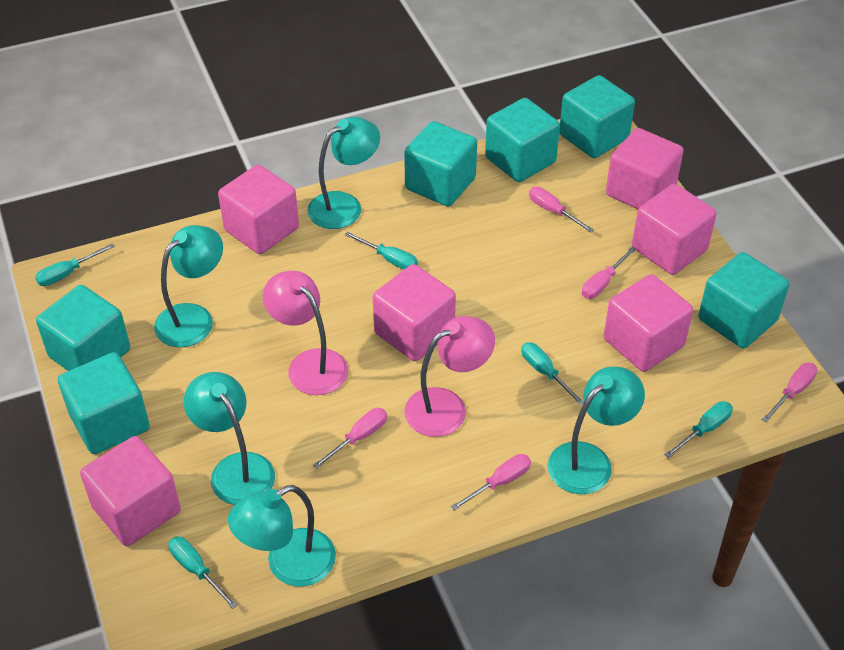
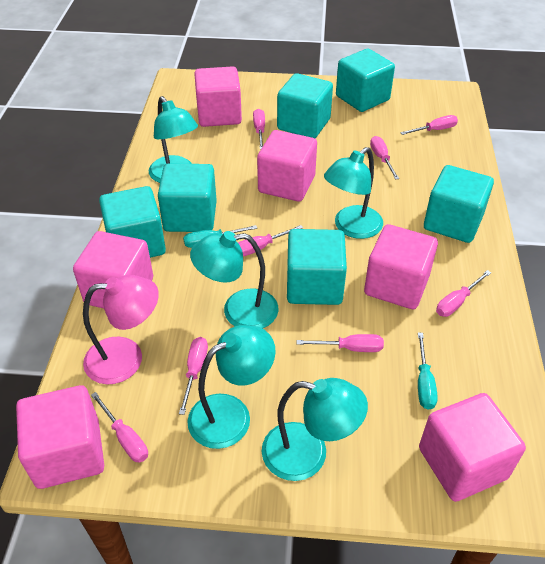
pink lamp: [263,271,348,395] [404,316,495,437] = 2 -> [83,275,159,384] = 1
pink screwdriver: [313,408,387,469] [451,454,531,511] [529,187,594,233] [582,247,636,299] [762,363,818,423] = 5 -> [91,392,148,463] [179,337,208,415] [238,225,303,256] [253,109,265,149] [297,334,384,352] [370,136,399,180] [400,115,458,135] [436,270,491,317] = 8
turquoise screwdriver: [35,243,115,286] [168,537,238,609] [345,232,418,270] [521,342,584,406] [664,401,733,458] = 5 -> [183,225,257,248] [418,333,438,410] = 2

